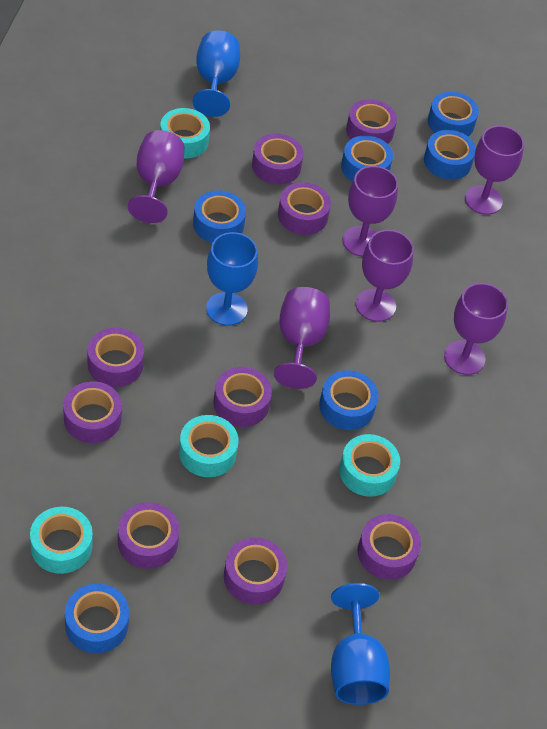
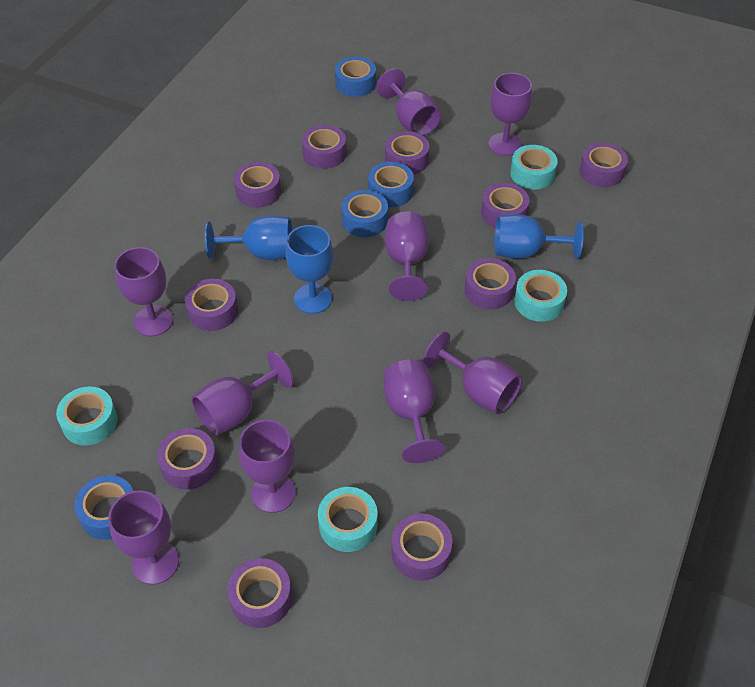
blue tape: [65,583,129,654] [193,190,246,243] [319,370,378,430] [341,135,393,181] [424,130,476,180] [428,92,479,136] = 6 -> [74,475,133,540] [335,57,376,97] [341,190,388,237] [368,162,414,207] = 4
purple goblet: [128,130,184,223] [274,287,330,389] [343,166,398,257] [356,230,414,322] [444,283,508,375] [465,126,524,215] = 6 -> [108,490,179,585] [114,247,173,337] [191,351,294,435] [239,420,296,513] [376,69,441,136] [383,359,445,463] [385,212,429,301] [423,331,523,414] [488,73,532,156] = 9
purple tape: [63,381,122,443] [88,328,144,387] [118,502,180,569] [213,367,272,427] [224,537,287,605] [252,134,304,185] [278,182,331,235] [346,99,397,144] [357,514,421,580] = 9 -> [157,428,218,490] [185,279,238,331] [227,558,292,628] [234,162,281,208] [302,125,346,169] [385,131,429,175] [391,514,453,581] [464,258,516,309] [481,183,530,228] [580,143,628,187] = 10

